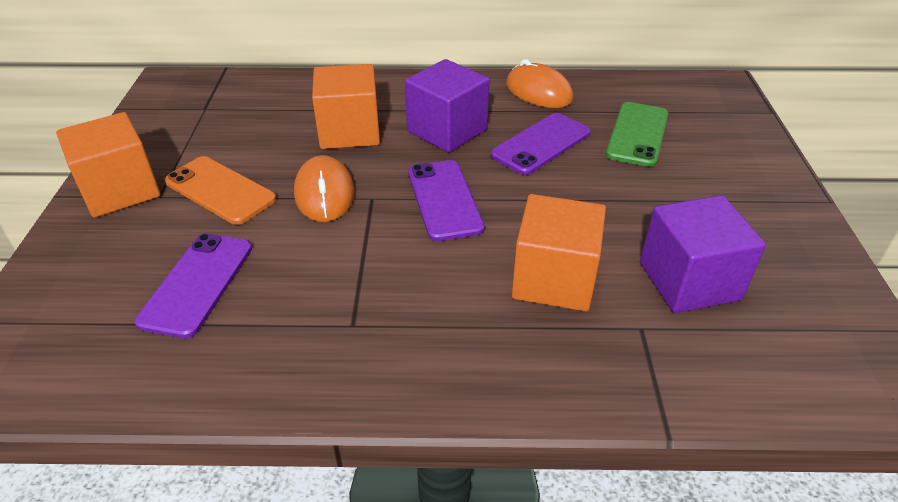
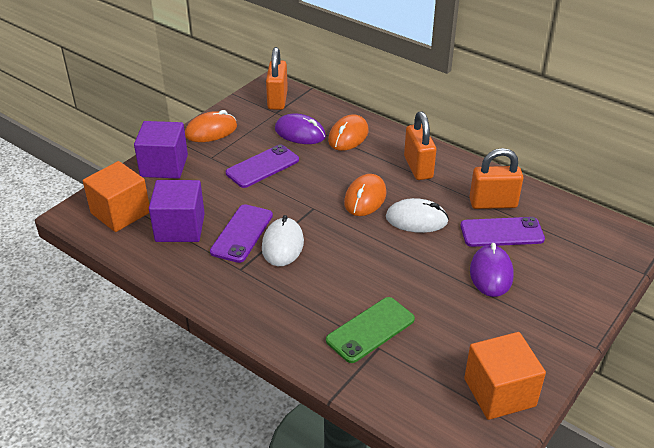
orange cube: [56,112,161,218] [312,64,380,149] [512,194,606,312] = 3 -> [83,161,149,232] [464,332,546,420] = 2
orange mouse: [294,155,355,222] [506,59,574,108] = 2 -> [185,110,237,142] [328,114,368,151] [344,174,387,216] = 3
orange padlock: none = 0 -> [266,47,288,110] [404,112,436,180] [469,148,523,209] = 3
orange phone: [165,156,276,225] = 1 -> none = 0
purple mouse: none = 0 -> [275,114,326,144] [470,243,514,297] = 2
white mouse: none = 0 -> [262,215,304,266] [386,198,449,233] = 2

